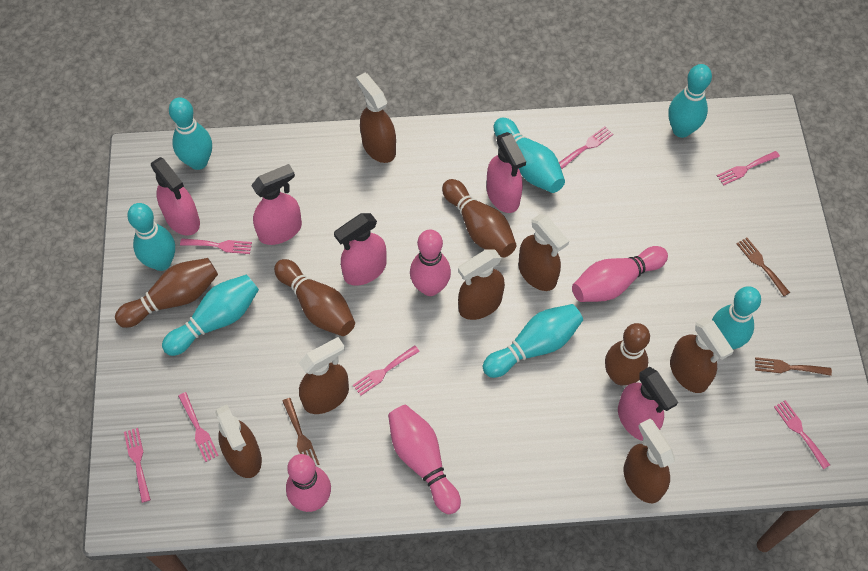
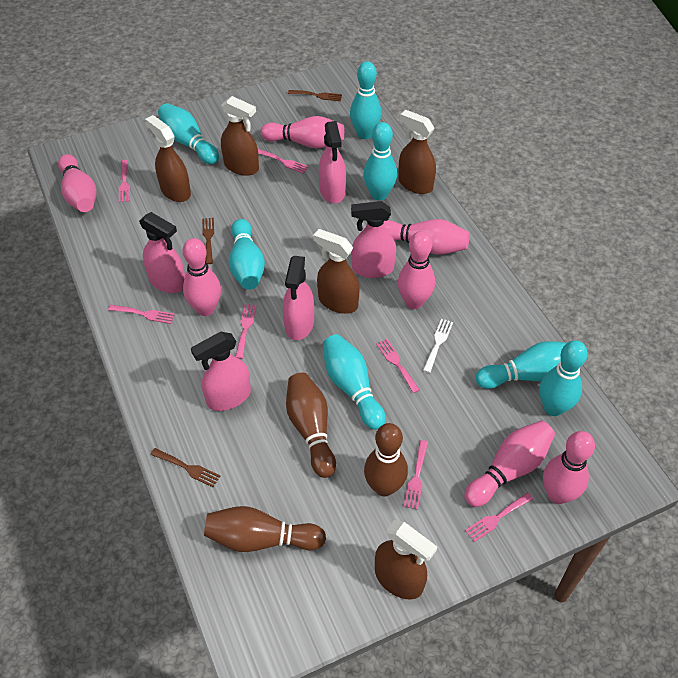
brown bowling pin: [115,258,218,328] [274,259,355,336] [442,179,517,257] [605,323,650,385] = 4 -> [204,506,326,552] [286,373,336,478] [364,423,408,496] = 3
brown spray bottle: [215,405,262,478] [299,337,349,414] [356,73,396,163] [458,249,505,320] [518,214,569,291] [623,419,675,503] [670,317,734,393] = 7 -> [145,115,191,202] [221,96,259,176] [313,229,360,314] [375,520,437,600] [398,110,436,194] = 5
pink bowling pin: [286,454,331,512] [388,405,461,514] [410,229,451,296] [572,246,668,302] = 4 -> [58,154,97,212] [183,238,221,316] [260,116,345,149] [384,219,470,255] [398,231,435,309] [464,421,555,507] [543,431,595,504] = 7
white fork: none = 0 -> [423,319,453,373] = 1

